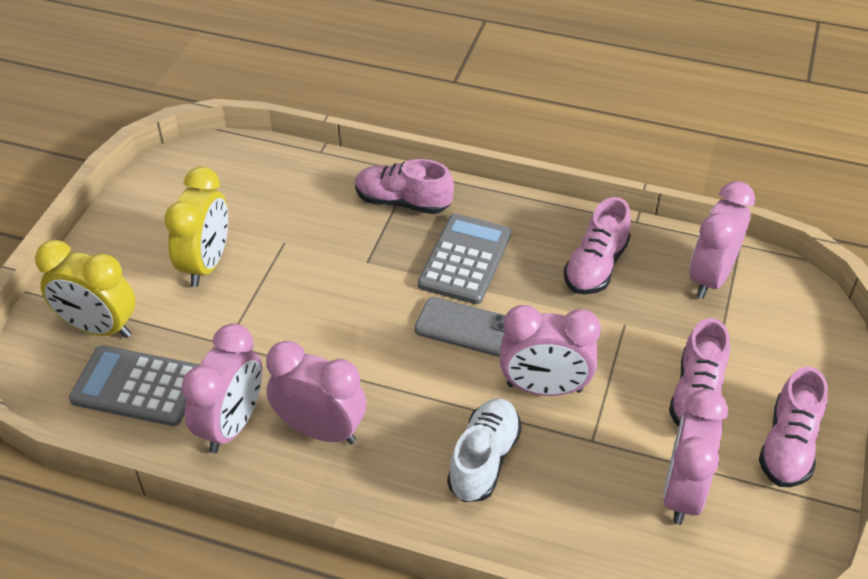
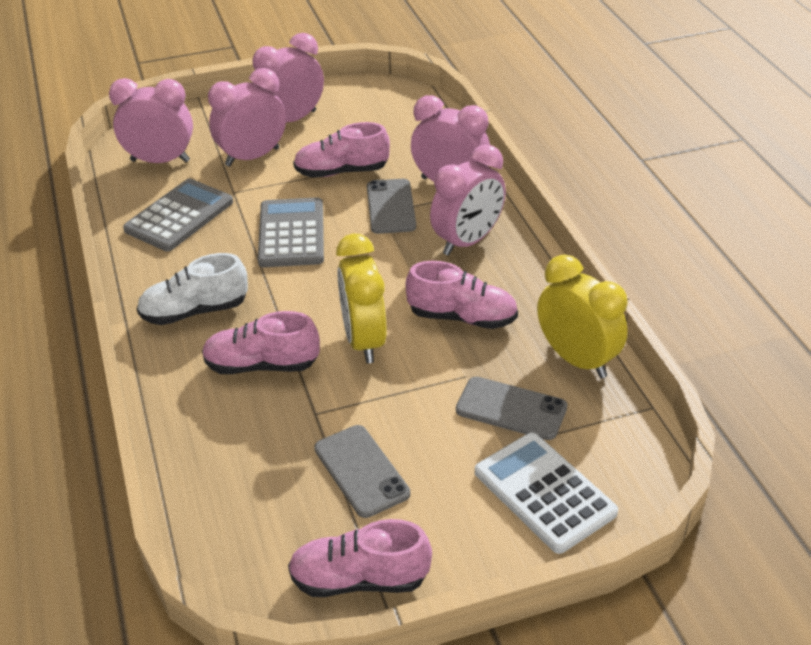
grey phone: [414,297,506,356] = 1 -> [314,425,410,518] [367,179,416,234] [456,377,567,440] = 3
white calculator: none = 0 -> [475,433,618,554] = 1

